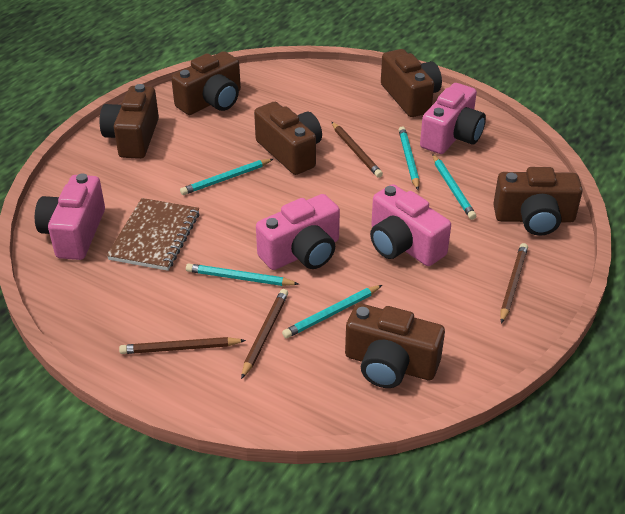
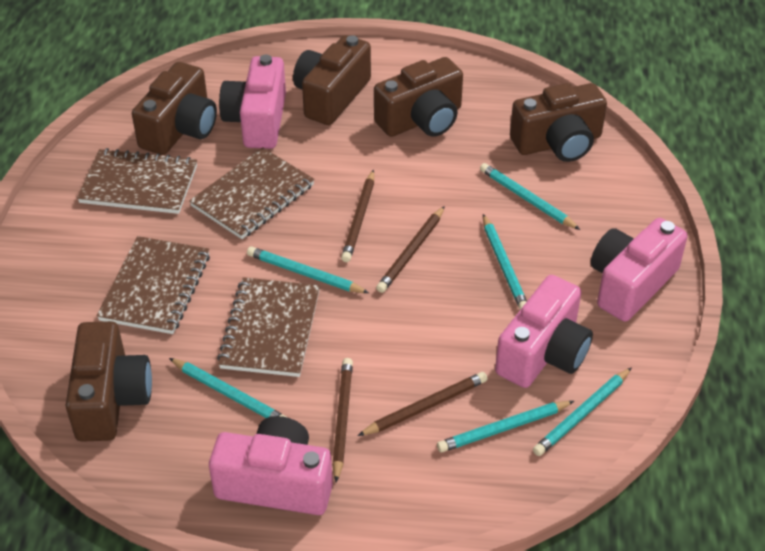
brown camera: [100,84,159,159] [171,51,241,115] [254,102,322,175] [345,303,445,388] [381,49,442,117] [493,167,583,236] = 6 -> [65,321,152,442] [132,62,217,155] [293,35,371,125] [374,57,463,137] [510,83,607,162] = 5
brown notebook: [107,198,200,271] = 1 -> [77,148,197,214] [97,236,210,334] [189,147,315,239] [217,277,320,377] = 4
turquoise pencil: [180,159,273,195] [186,263,299,286] [282,285,382,338] [399,127,419,190] [432,154,476,220] = 5 -> [169,358,288,418] [247,247,369,293] [437,401,574,452] [480,163,580,230] [483,214,527,310] [533,367,632,456] = 6

